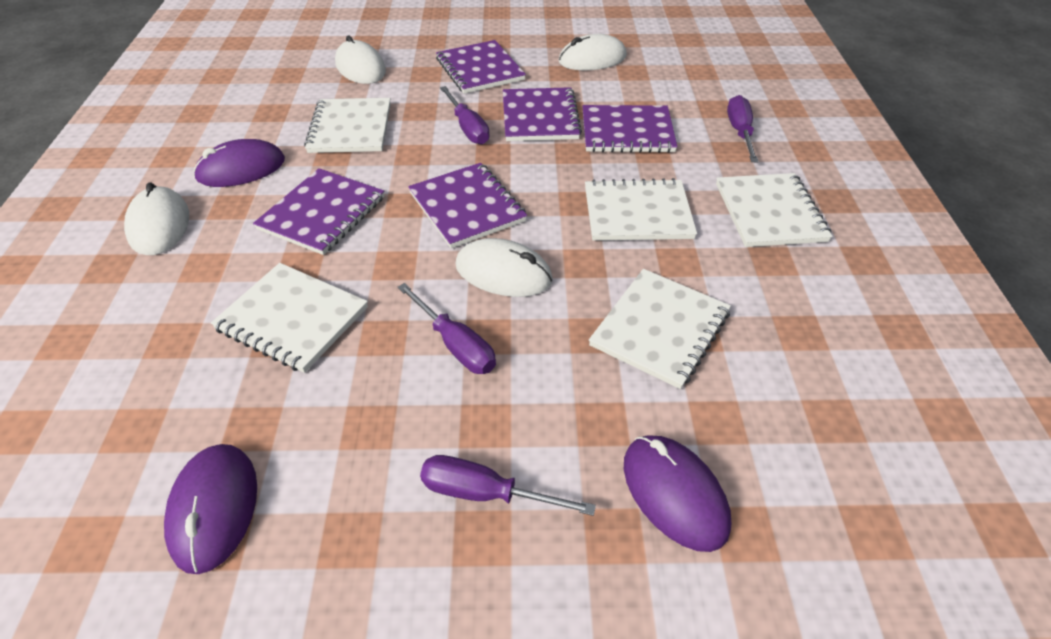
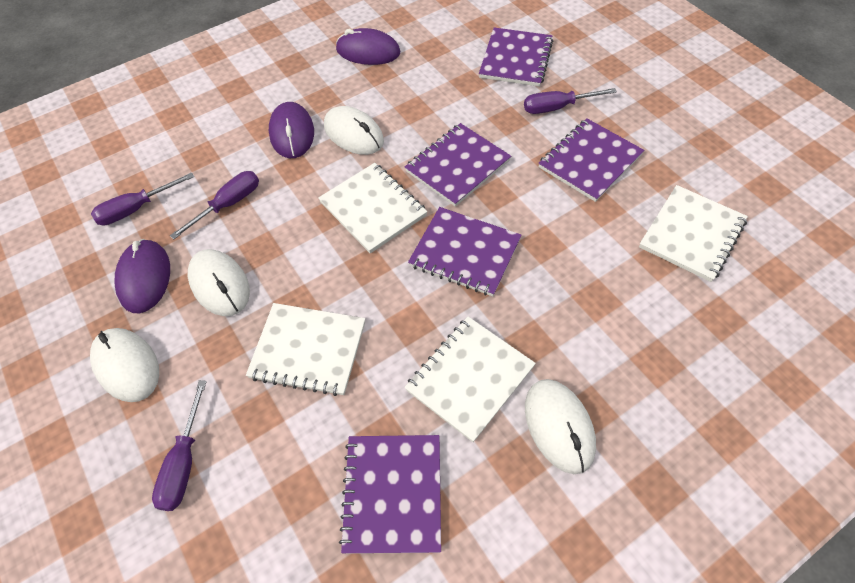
white notebook: [211,263,368,373] [304,98,391,153] [585,178,697,241] [589,269,731,389] [716,173,833,247] = 5 -> [246,303,365,396] [318,163,428,253] [404,317,536,442] [639,185,748,282] = 4

